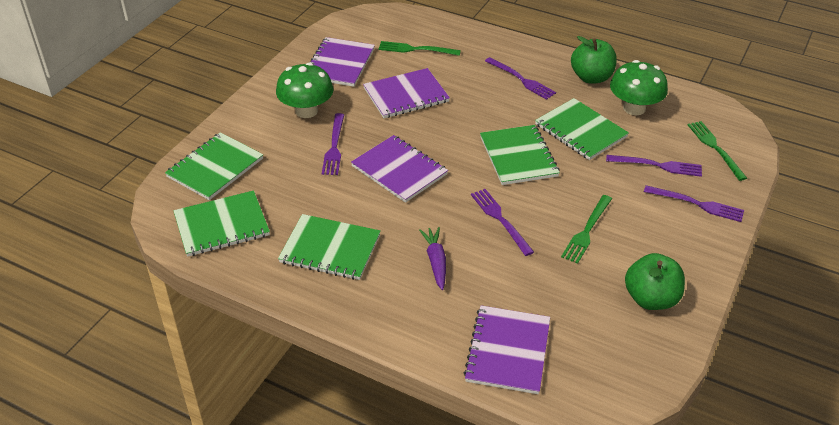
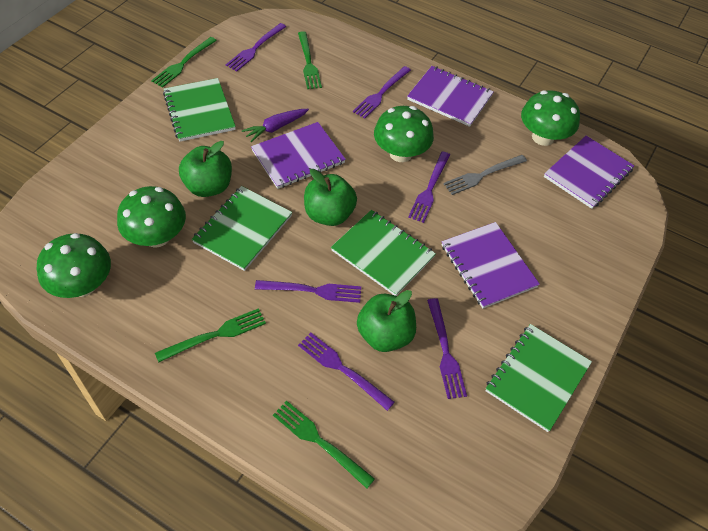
green apple: [571,36,617,84] [625,253,685,310] = 2 -> [179,141,232,197] [304,169,357,226] [357,290,416,352] = 3
green fork: [379,41,461,56] [561,195,612,264] [688,121,747,181] = 3 -> [151,37,217,88] [155,308,266,362] [273,401,375,489] [298,31,322,89] = 4
green mushroom: [276,63,334,118] [610,60,668,115] = 2 -> [37,233,111,298] [117,186,186,248] [374,106,434,162] [521,90,580,146] = 4
green notebook: [165,132,263,200] [173,190,270,257] [278,214,381,280] [480,125,560,185] [535,98,629,160] = 5 -> [163,78,236,142] [192,186,292,271] [331,210,436,296] [485,324,592,432] = 4
grey fork: none = 0 -> [443,155,527,195] = 1
purple fork: [322,113,344,175] [471,189,534,256] [485,57,556,100] [606,155,702,177] [644,185,744,222] = 5 -> [226,23,286,71] [255,280,361,303] [298,333,395,411] [353,66,411,119] [408,152,450,223] [427,298,467,399] = 6

